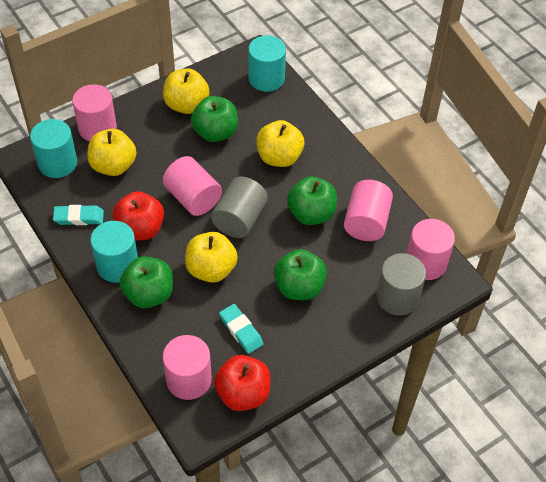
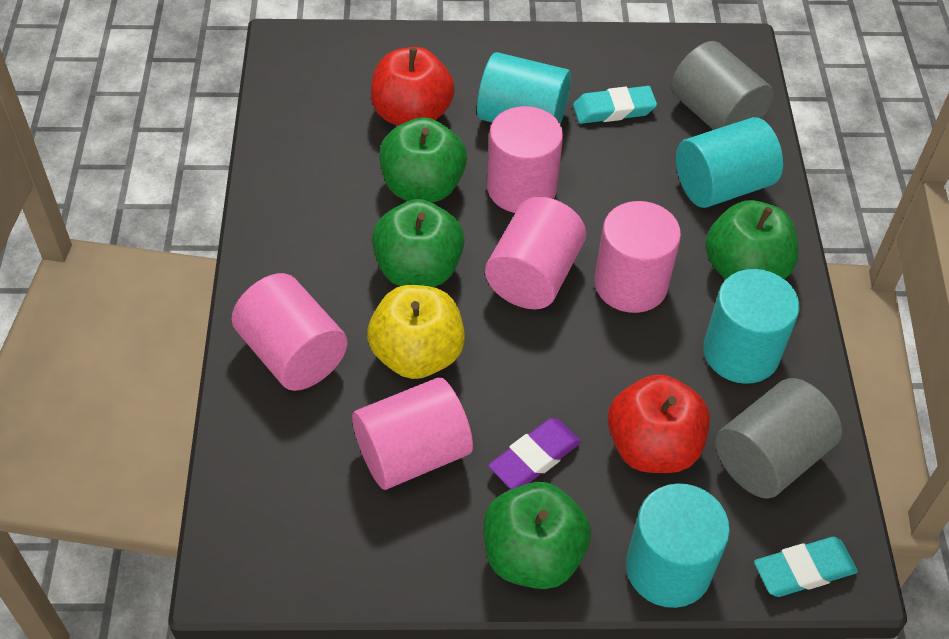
purple eraser: none = 0 -> [488,418,581,489] = 1
turquoise cylinder: [30,119,77,178] [90,221,138,283] [248,36,286,92] = 3 -> [477,52,571,125] [626,483,730,608] [676,117,783,208] [703,269,800,384] = 4
yellow apple: [87,129,136,176] [163,68,209,114] [185,232,238,283] [256,120,304,167] = 4 -> [367,285,465,379] = 1

